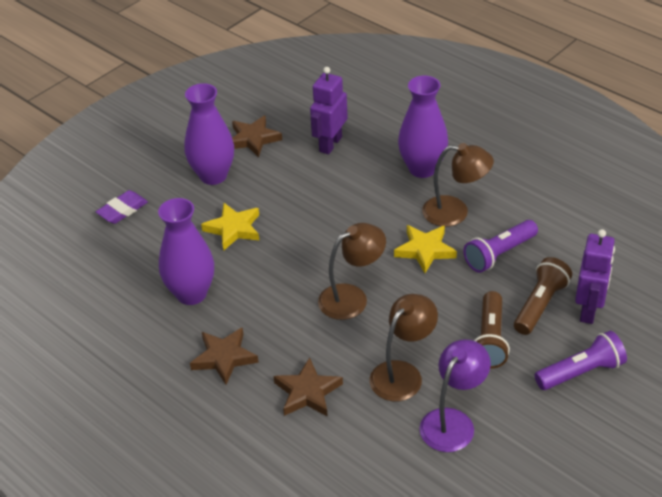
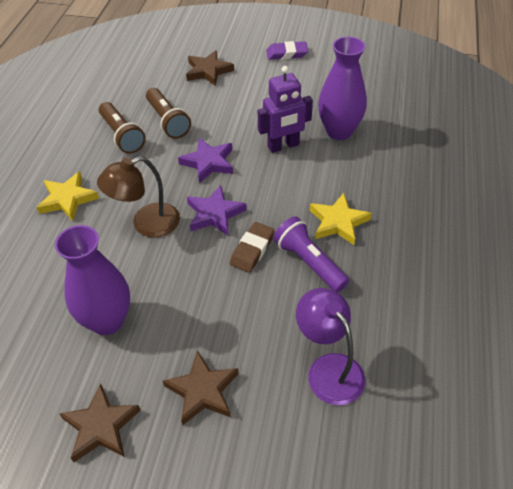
brown eraser: none = 0 -> [230,222,275,273] = 1
brown lamp: [318,223,386,320] [370,294,438,401] [422,143,494,227] = 3 -> [97,156,180,238] = 1
purple flashlight: [463,220,538,273] [535,331,627,390] = 2 -> [273,216,349,293] = 1
purple robot: [310,67,348,154] [575,229,615,324] = 2 -> [258,66,313,153] = 1
purple star: none = 0 -> [178,138,233,183] [187,185,247,236] = 2
purple vase: [158,198,214,305] [184,83,234,185] [398,76,448,178] = 3 -> [55,225,130,335] [318,37,367,140] = 2

